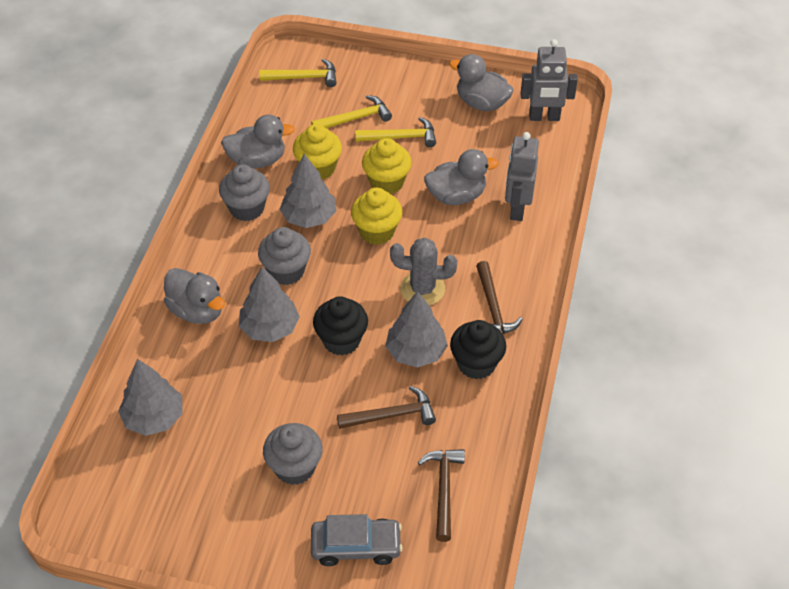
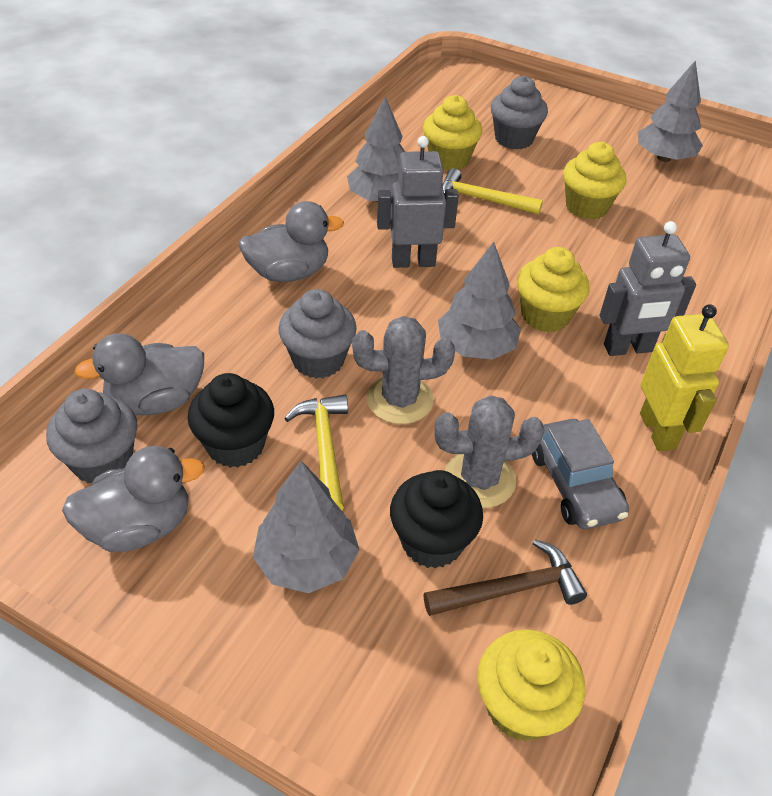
brown hammer: [337,386,436,429] [418,449,465,542] [476,261,523,334] = 3 -> [424,539,587,616] = 1
grey cactus: [390,238,457,305] = 1 -> [352,316,455,424] [434,395,545,508] = 2
grey duck: [164,268,225,324] [221,115,295,169] [424,149,499,205] [449,54,514,111] = 4 -> [62,446,205,552] [74,333,204,415] [239,201,344,282] = 3
yellow cupcake: [293,124,342,180] [351,187,402,245] [362,138,412,194] = 3 -> [423,95,482,170] [477,629,586,742] [517,247,590,332] [563,142,626,220] = 4
yellow hammer: [259,59,337,87] [311,95,392,128] [355,117,436,147] = 3 -> [284,395,348,510] [442,168,543,215] = 2
yellow robot: none = 0 -> [640,304,729,451] = 1

